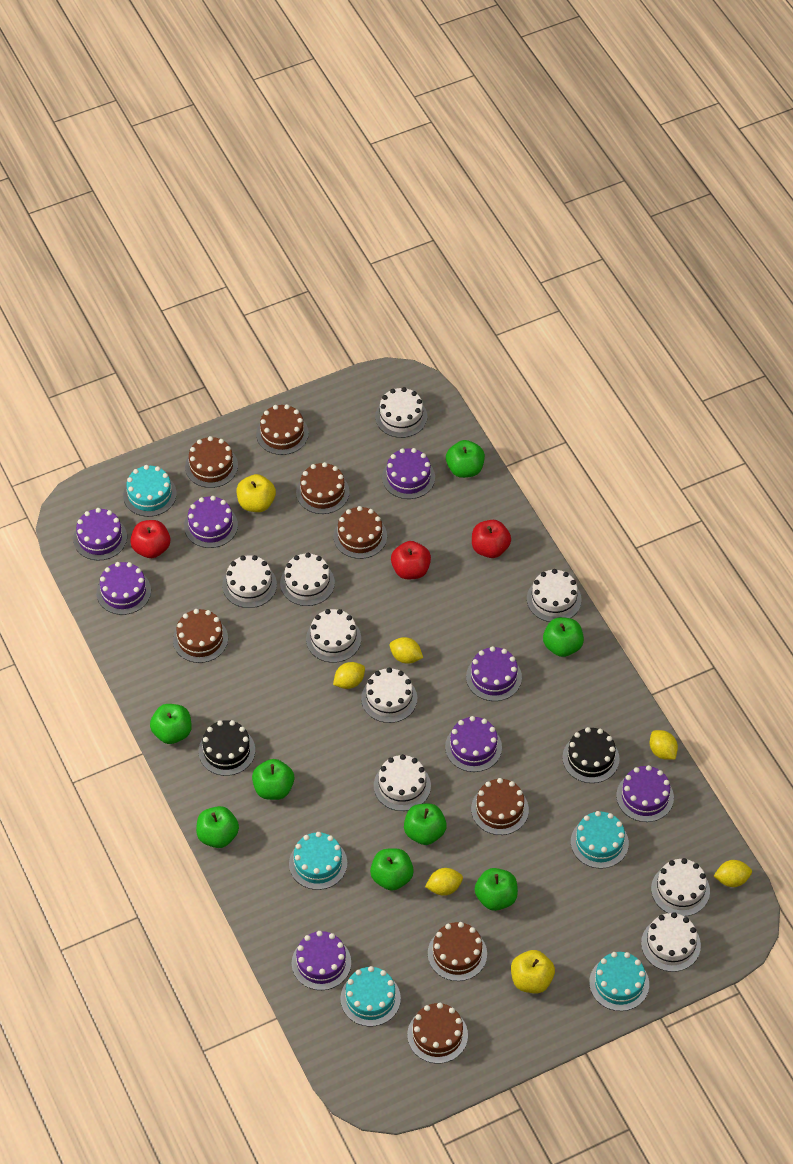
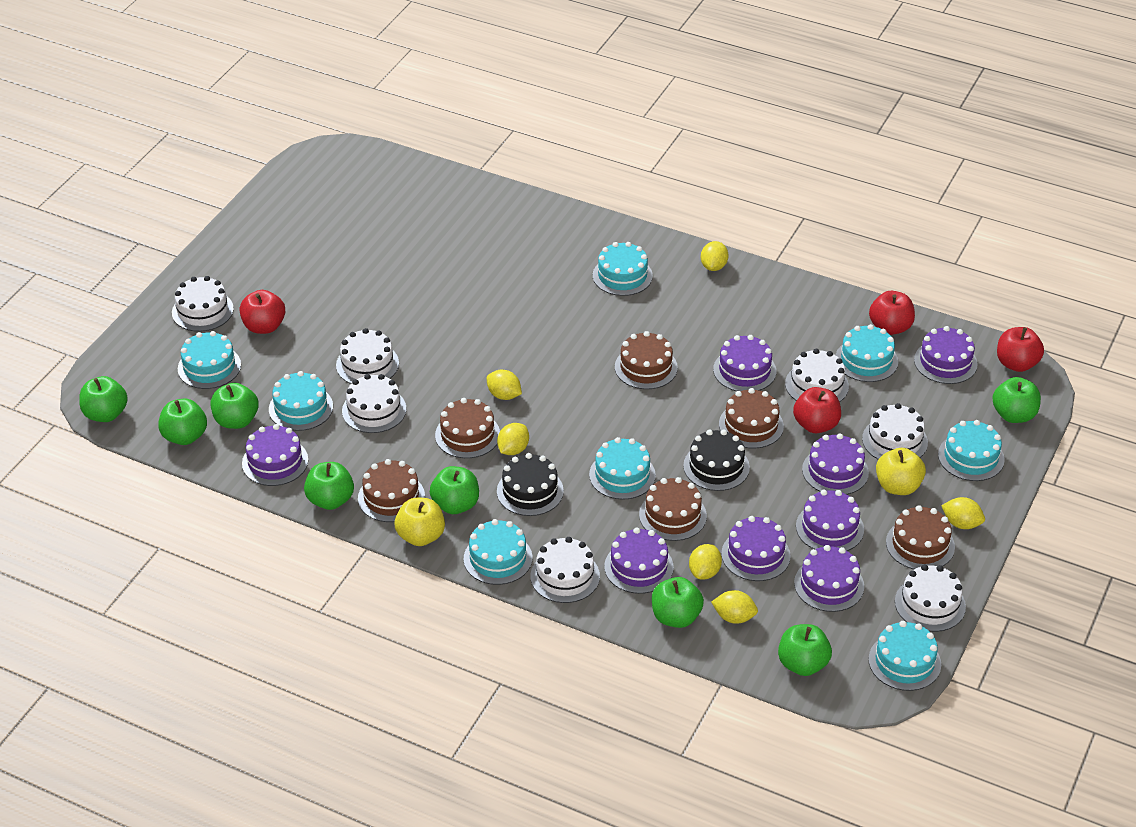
brown cake: [173,609,228,663] [185,436,238,488] [256,404,309,455] [296,462,349,514] [333,506,387,559] [407,1003,468,1064] [428,922,487,981] [471,778,529,835] = 8 -> [358,459,425,522] [435,398,500,458] [615,331,678,389] [639,477,707,541] [719,388,784,448] [886,505,955,569] = 6
red apple: [130,520,170,558] [391,541,431,579] [472,520,511,558] = 3 -> [240,290,285,334] [793,387,841,433] [869,291,915,335] [997,327,1044,372] = 4
turquoise cake: [123,465,177,517] [289,832,347,890] [340,966,401,1027] [571,811,629,869] [589,952,649,1011] = 5 -> [178,331,241,389] [269,371,333,431] [464,519,533,585] [589,437,656,500] [593,242,653,296] [836,324,898,382] [869,621,941,691] [938,420,1005,481] = 8
white cake: [222,555,277,608] [280,553,335,606] [306,609,361,663] [361,668,417,723] [374,754,431,811] [375,387,427,438] [527,569,582,622] [641,912,701,972] [651,858,710,916] = 9 -> [172,276,234,332] [336,328,399,384] [342,374,406,433] [530,537,600,603] [785,349,849,402] [862,403,928,459] [895,564,966,632] = 7
yellow lemon: [333,662,365,689] [389,637,423,664] [425,868,463,896] [650,730,678,760] [714,860,752,887] = 5 -> [487,370,522,400] [497,423,529,455] [689,544,722,579] [701,241,728,271] [711,590,758,624] [941,497,985,529] = 6

